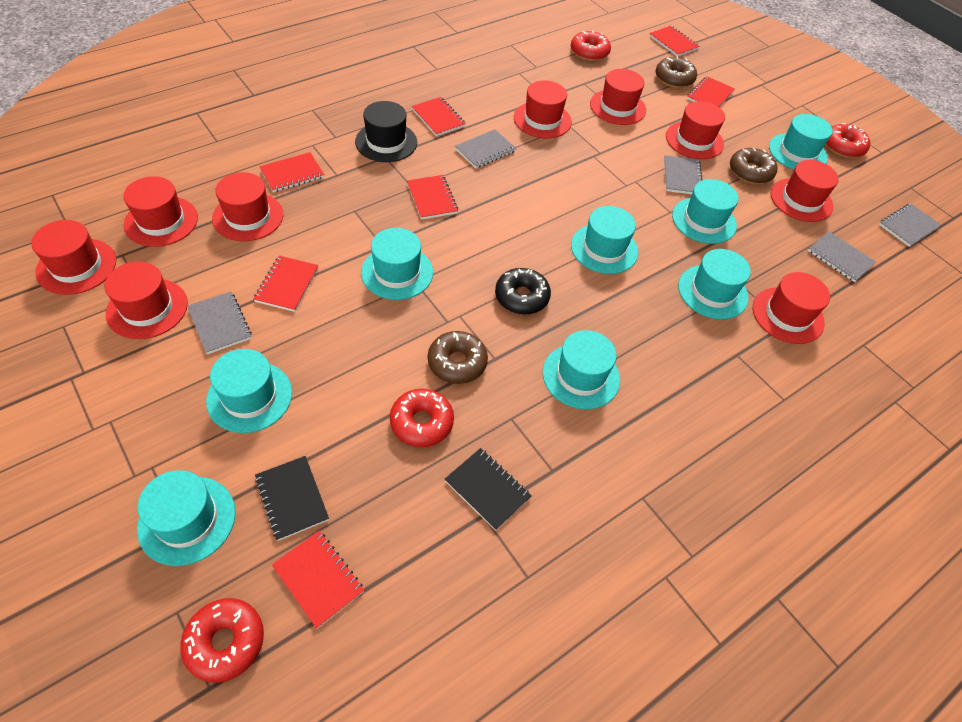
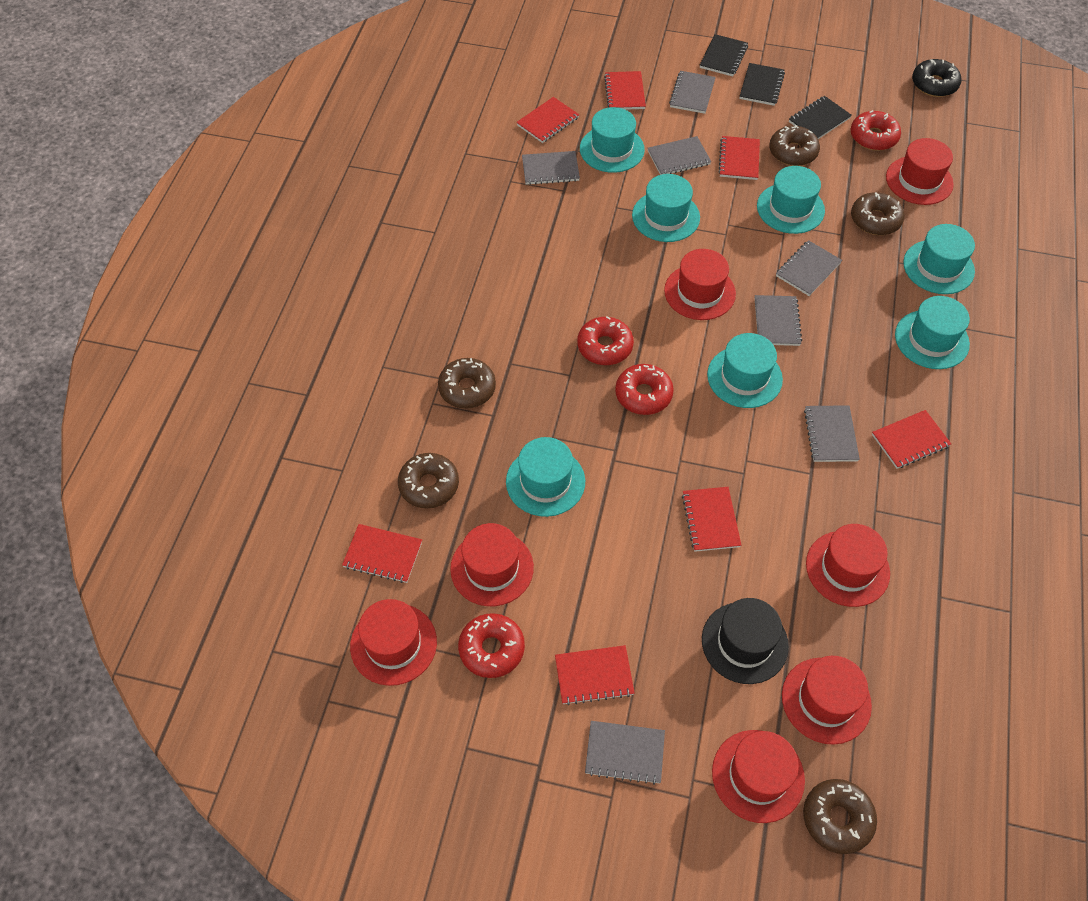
black notebook: [255,456,329,541] [445,448,532,531] = 2 -> [700,34,748,76] [739,63,785,106] [789,96,852,139] = 3
brown donut: [428,331,488,384] [655,57,697,88] [730,148,777,184] = 3 -> [398,453,459,509] [438,358,496,409] [769,125,820,166] [803,779,877,854] [851,192,905,235] = 5
grey notebook: [187,292,252,354] [455,129,516,168] [664,155,703,194] [808,231,876,282] [879,203,941,247] = 5 -> [522,151,580,185] [585,721,665,785] [648,136,711,175] [669,71,716,114] [755,295,802,346] [776,240,842,296] [804,405,860,462] = 7
red hat: [31,220,116,295] [105,261,188,339] [123,176,198,247] [212,172,283,241] [514,80,572,138] [590,69,646,125] [666,101,725,159] [753,272,830,344] [771,160,839,222] = 9 -> [350,599,437,686] [450,523,534,606] [664,249,736,320] [712,730,805,823] [782,656,872,745] [806,524,890,607] [886,138,954,205] = 7
turquoise hat: [137,470,236,566] [206,349,292,433] [361,228,433,300] [543,330,620,410] [571,206,638,274] [672,179,738,244] [678,249,751,319] [769,114,833,170] = 8 -> [506,437,585,517] [580,107,645,173] [632,174,700,242] [707,333,783,408] [757,166,825,234] [895,296,970,369] [903,224,975,294] = 7

